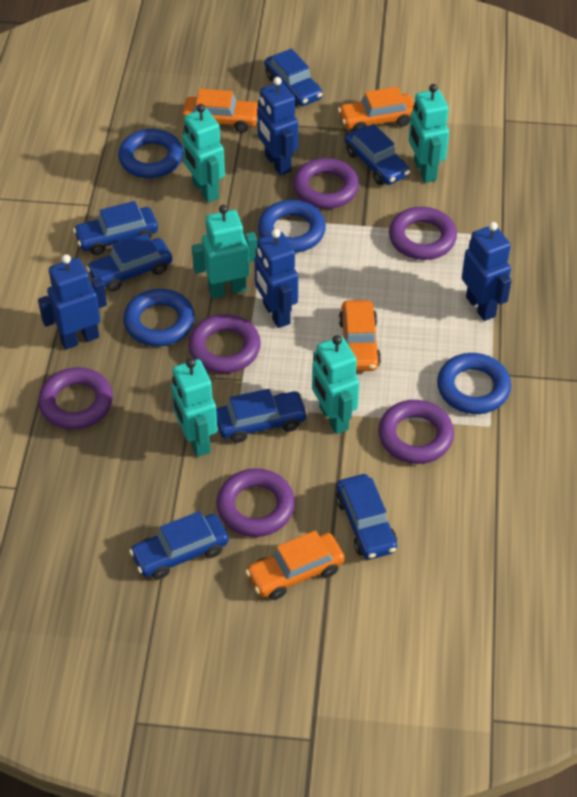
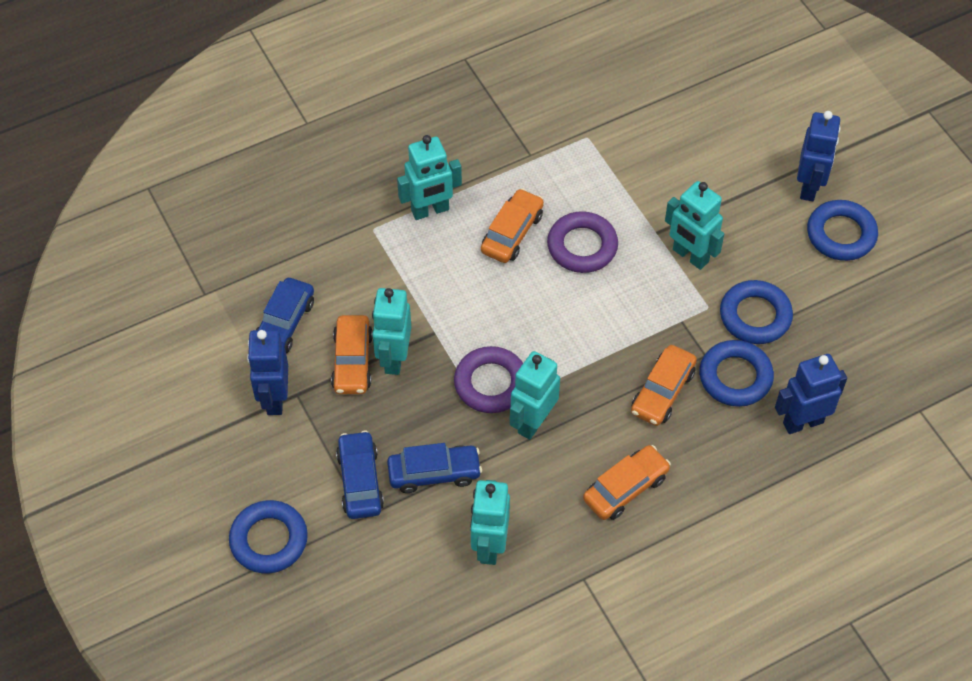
blue car: [73,201,158,255] [86,233,172,292] [129,511,229,579] [216,389,308,443] [264,49,323,106] [336,474,397,560] [345,124,410,185] = 7 -> [256,278,314,353] [336,430,384,519] [387,443,482,493] = 3
blue robot: [38,254,107,350] [255,229,298,328] [257,77,298,175] [462,222,512,321] = 4 -> [247,330,288,415] [775,354,847,434] [797,111,841,201] = 3
purple ring: [38,367,113,430] [188,314,261,373] [216,468,295,537] [293,158,359,209] [378,400,454,464] [389,207,457,260] = 6 -> [454,346,523,413] [547,211,618,273] = 2

